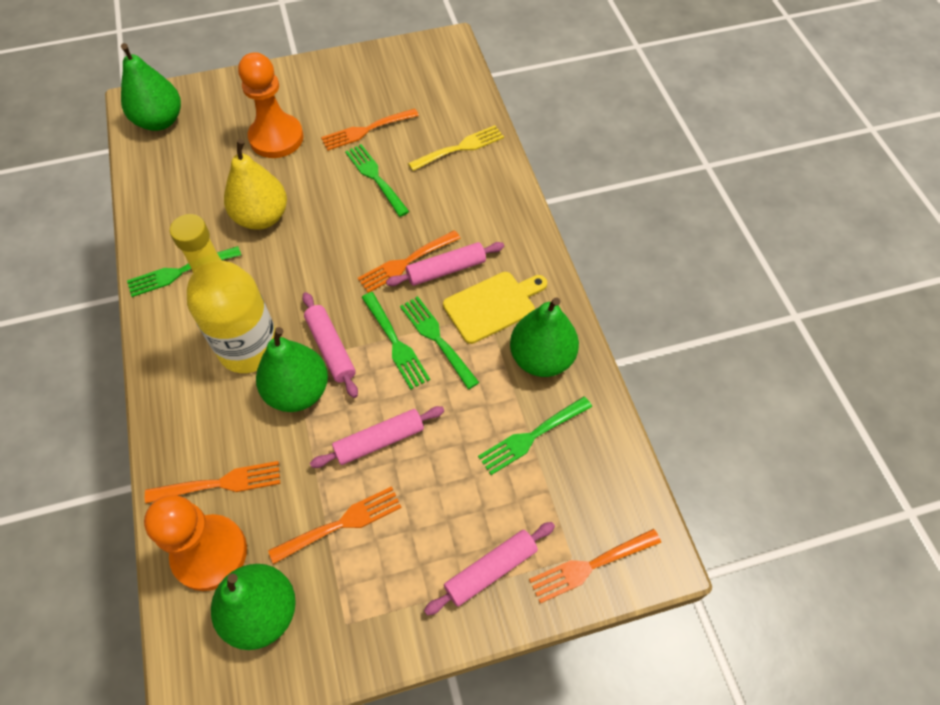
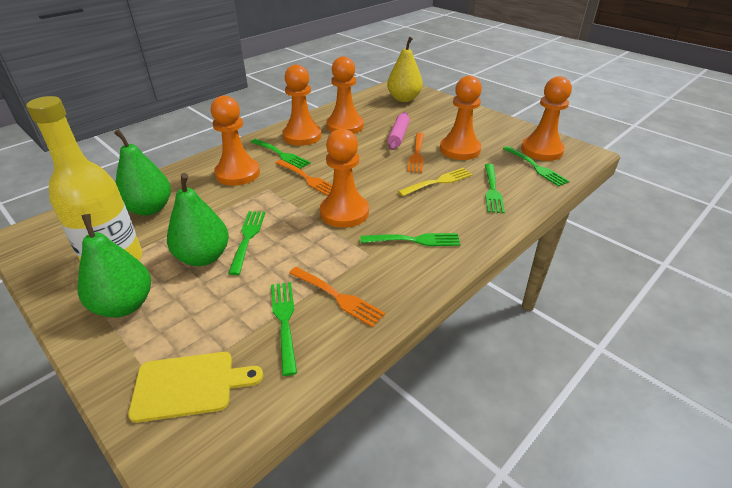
green fork: [127,246,241,297] [345,144,409,217] [361,292,430,389] [400,296,479,389] [478,396,592,475] = 5 -> [228,211,265,275] [251,139,311,169] [271,282,297,376] [361,233,461,246] [485,164,505,213] [503,146,570,186] = 6
green pear: [121,43,181,131] [211,564,296,650] [256,327,328,412] [510,297,579,377] = 4 -> [77,214,151,318] [114,129,171,216] [167,173,229,266] = 3
orange fork: [145,461,280,503] [268,486,402,564] [321,109,419,151] [358,230,461,293] [529,529,661,603] = 5 -> [275,160,332,196] [289,267,385,327] [407,133,424,173] = 3
orange pawn: [144,495,247,591] [238,52,304,158] = 2 -> [211,96,260,186] [282,64,322,146] [320,129,369,228] [326,56,364,134] [440,76,482,160] [521,76,572,161] = 6
pink rolling pin: [302,292,358,398] [310,406,444,468] [386,242,504,286] [424,522,555,615] = 4 -> [388,112,410,150] = 1

